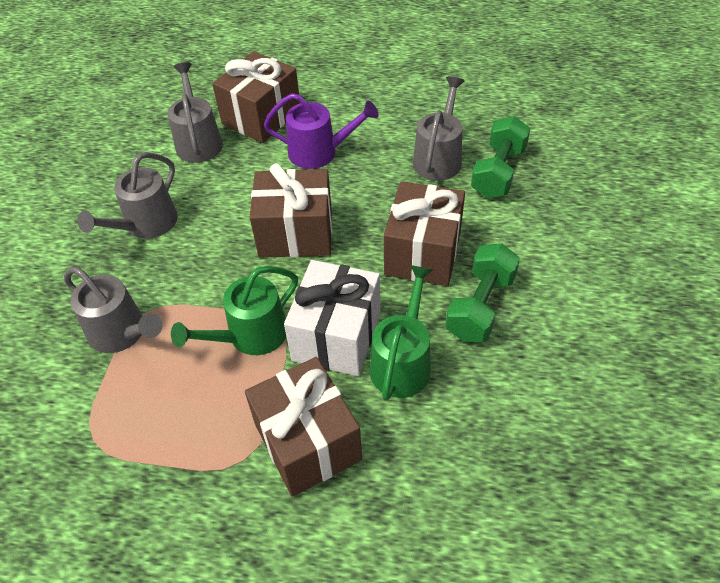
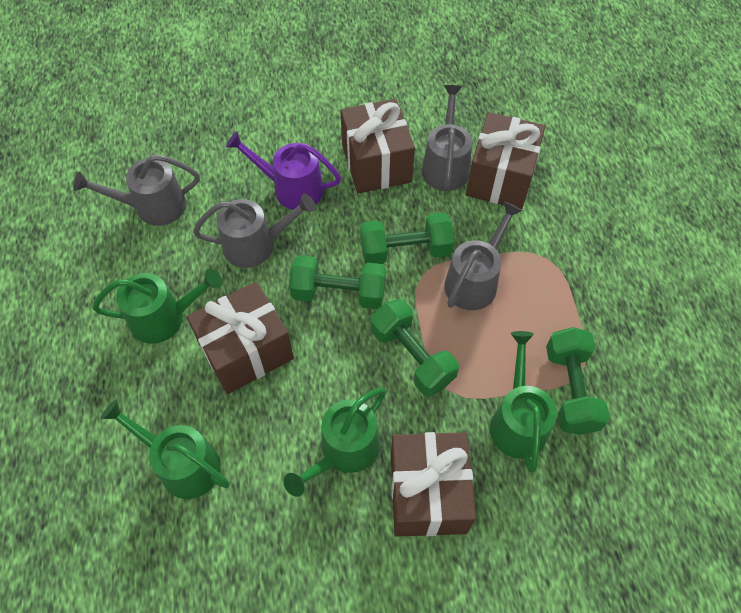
green dumbbell: [445,243,520,342] [471,116,530,198] = 2 -> [289,255,386,309] [360,212,454,264] [371,299,459,396] [546,327,610,435] = 4
green watering can: [171,266,298,355] [370,265,433,401] = 2 -> [92,269,222,344] [100,399,229,499] [283,388,386,497] [490,331,557,472] = 4
white gift: [284,260,380,376] = 1 -> none = 0

